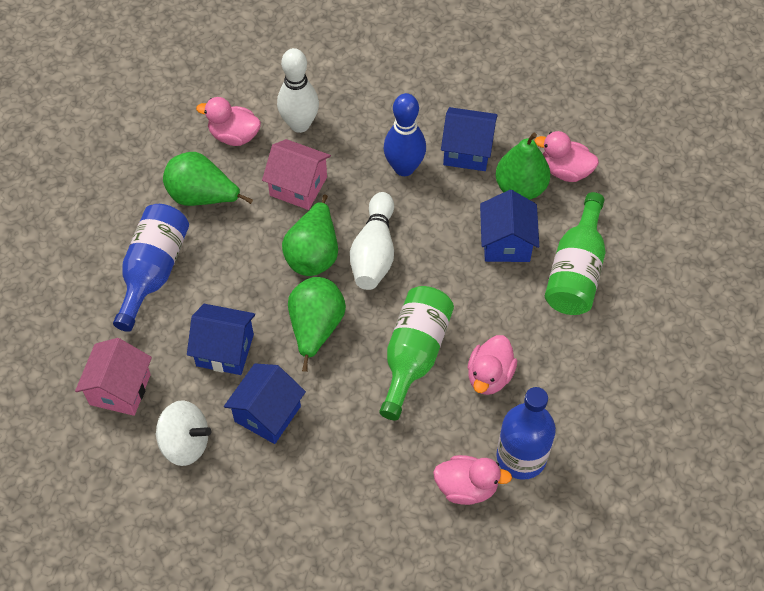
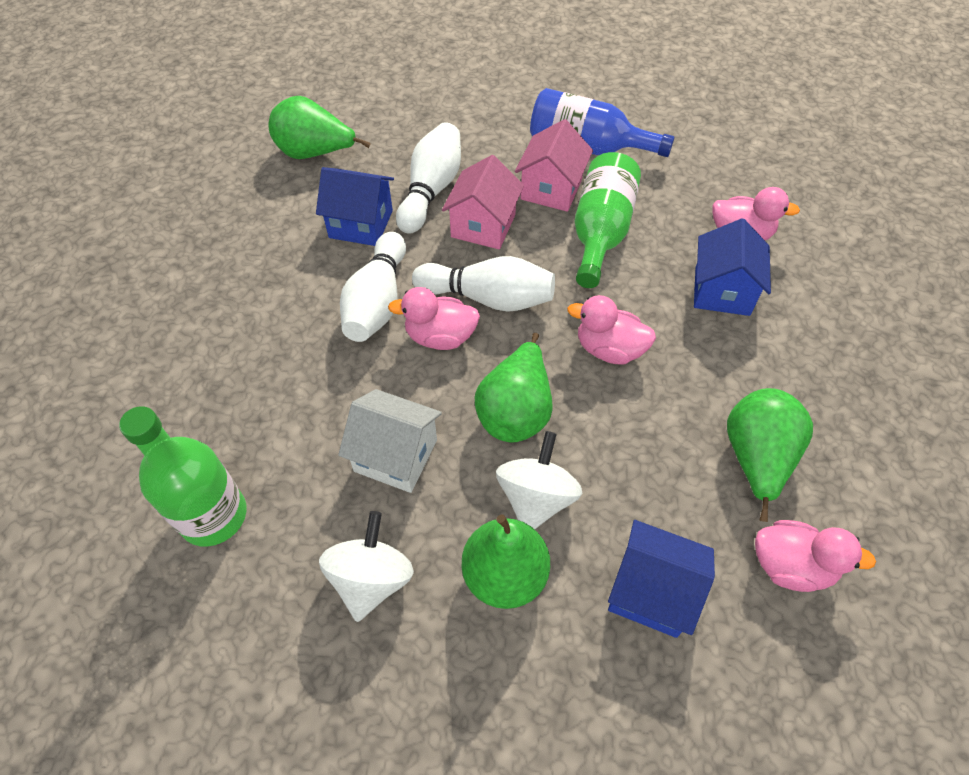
blue bottle: [113,204,189,332] [497,387,556,480] = 2 -> [530,88,675,157] = 1
blue bowling pin: [384,93,426,176] = 1 -> none = 0
blue house: [187,304,255,375] [224,363,306,444] [441,107,498,171] [480,190,539,262] = 4 -> [316,167,394,246] [608,520,715,638] [694,218,771,316] = 3
white bowling pin: [277,48,319,133] [350,192,394,290] = 2 -> [340,232,406,342] [396,123,461,234] [412,256,555,312] = 3
white house: none = 0 -> [338,389,442,493] = 1
white spinning top: [155,400,211,466] = 1 -> [319,511,414,622] [496,431,583,529] = 2

